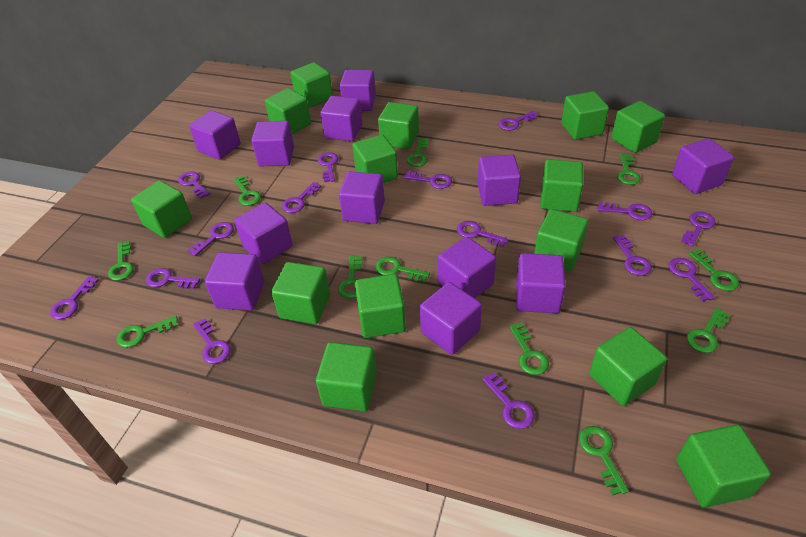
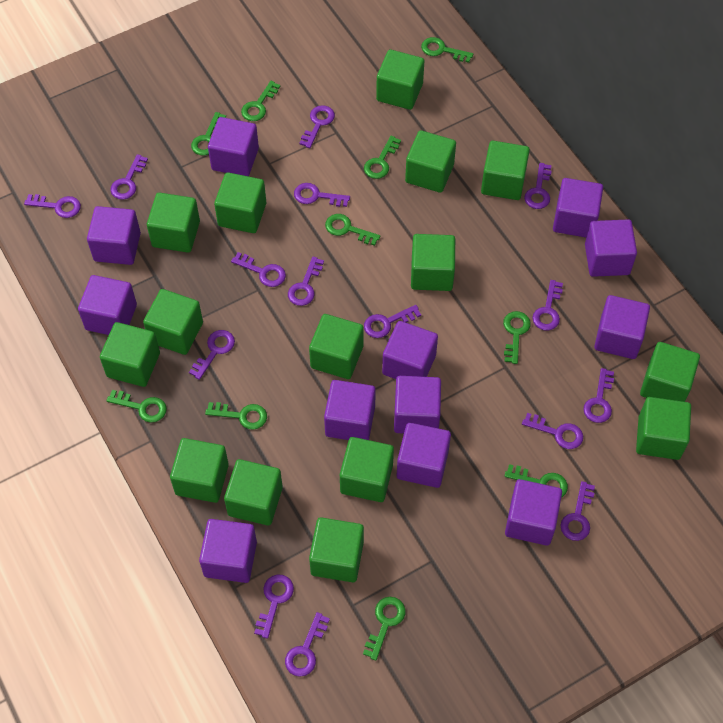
green cube: [131,180,192,238] [265,88,311,134] [271,262,330,324] [290,62,333,108] [316,342,377,412] [352,134,398,183] [355,274,406,338] [378,102,419,149] [534,209,588,271] [540,159,583,212] [561,91,609,140] [589,327,667,406] [611,101,665,153] [676,425,771,508] = 14 -> [100,322,160,387] [143,289,203,355] [147,193,200,253] [170,438,229,503] [214,172,266,233] [224,459,283,526] [309,314,364,379] [309,517,364,582] [340,437,394,502] [376,49,424,110] [405,130,456,193] [411,234,455,291] [481,141,530,200] [636,397,691,460] [640,342,700,402] = 15
green key: [108,242,134,281] [117,316,178,348] [233,176,261,206] [338,256,362,299] [375,257,430,283] [407,138,428,167] [509,323,549,375] [579,426,629,496] [617,154,641,185] [687,308,730,353] [689,249,739,291] = 11 -> [106,390,167,423] [191,112,226,156] [205,402,267,430] [241,81,280,121] [325,214,380,246] [363,597,406,661] [364,136,401,179] [421,37,473,63] [503,311,531,364] [504,464,568,498] = 10

